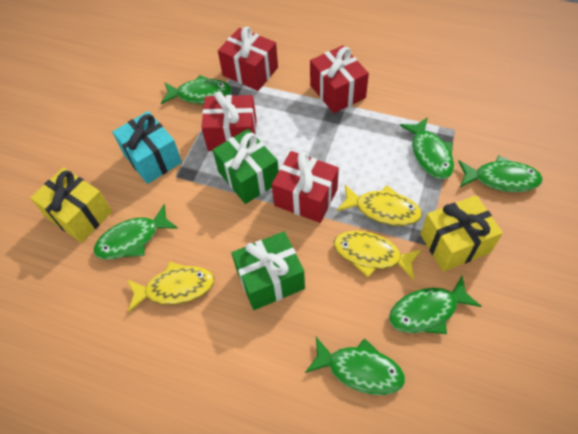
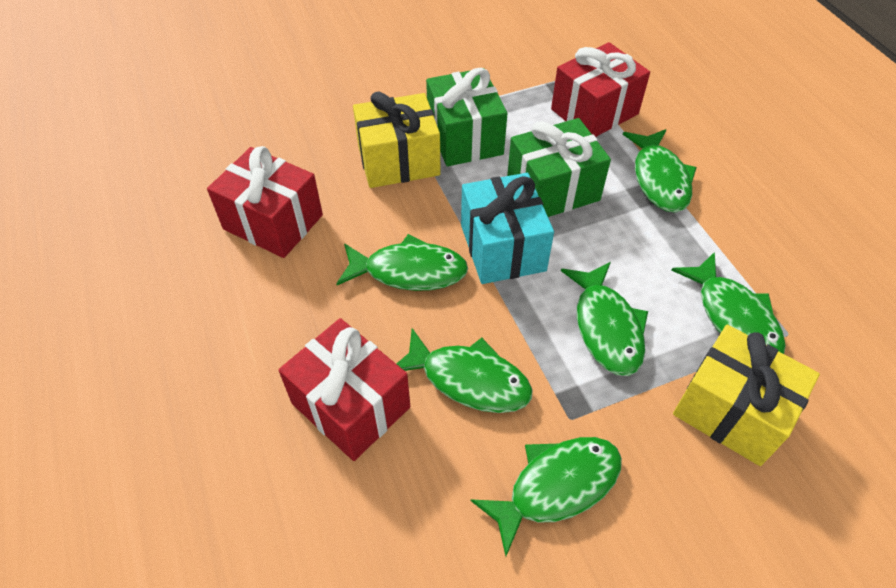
red gift: [201,91,257,151] [218,27,278,91] [272,151,339,223] [310,45,369,113] = 4 -> [207,146,323,258] [278,318,410,461] [551,42,650,137] = 3
yellow fish: [127,262,215,313] [334,231,422,280] [337,184,422,226] = 3 -> none = 0

